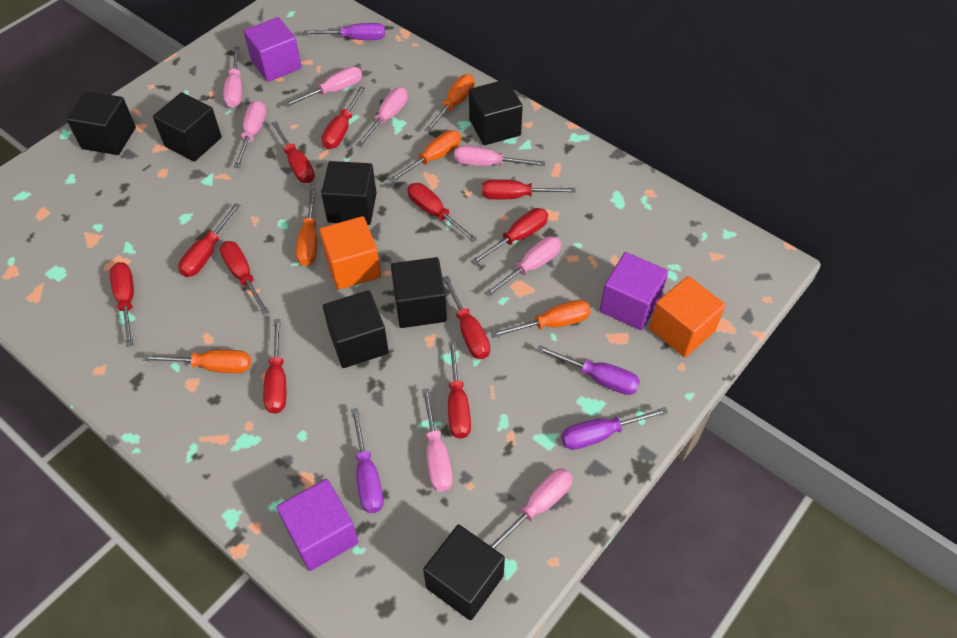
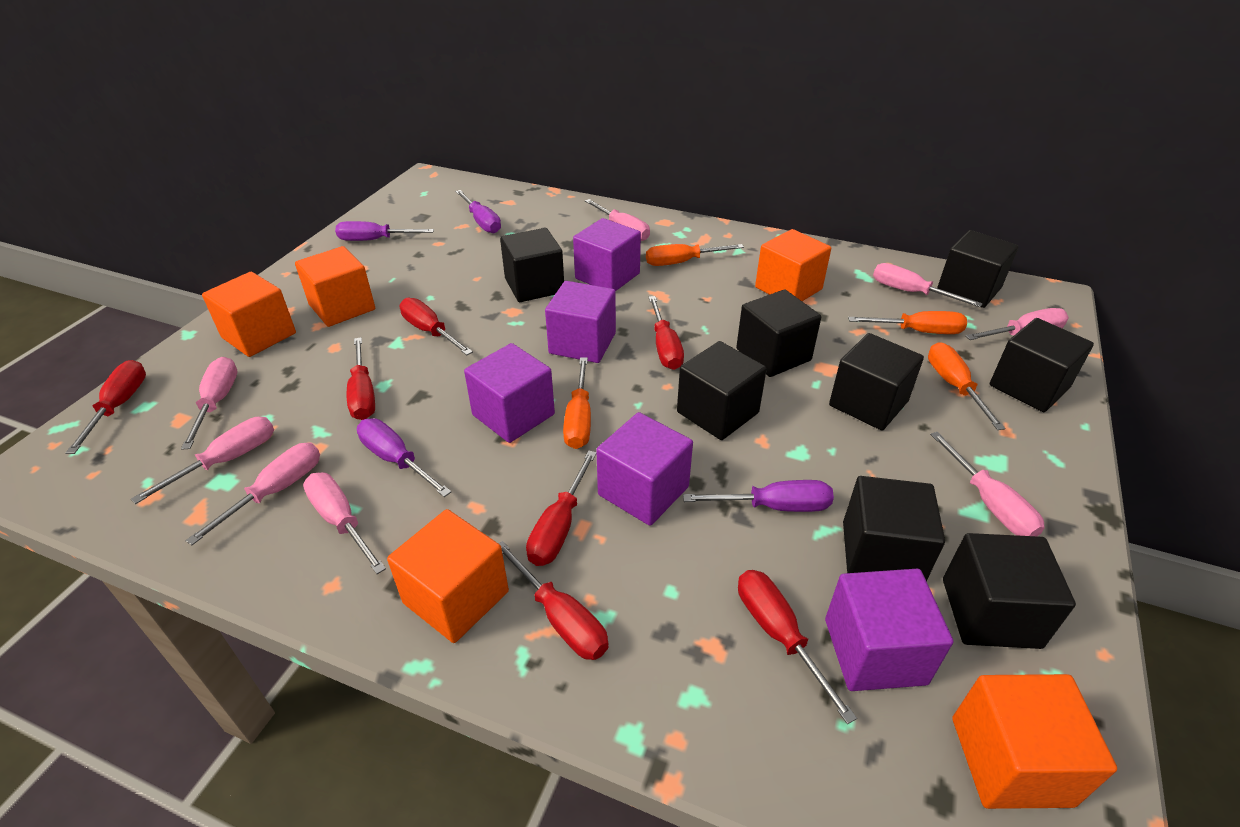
black cube: [66,91,136,155] [153,92,222,162] [321,161,376,225] [323,290,389,368] [391,257,447,328] [423,525,505,620] [469,79,523,145] = 7 -> [500,228,564,302] [677,341,767,440] [736,289,821,377] [829,333,924,430] [843,476,945,581] [937,230,1018,308] [943,533,1076,649] [990,318,1094,412] = 8
orange cube: [319,216,381,290] [649,276,726,357] = 2 -> [202,272,296,357] [295,246,375,327] [387,509,509,643] [755,229,831,301] [952,674,1117,809] = 5
orange screwdriver: [143,350,251,373] [296,188,317,266] [388,130,461,183] [425,74,475,132] [491,300,591,338] = 5 -> [563,357,591,449] [646,244,744,266] [848,311,967,334] [928,343,1006,430] = 4
purple cube: [244,17,302,82] [276,479,359,571] [600,252,668,330] = 3 -> [464,343,555,443] [545,281,616,363] [573,218,641,291] [596,412,693,526] [825,569,953,691] = 5
red screwdriver: [110,262,134,347] [178,203,240,277] [220,241,270,315] [263,319,286,414] [271,121,315,183] [322,86,365,149] [407,183,477,242] [442,276,490,359] [448,341,471,439] [471,208,548,265] [482,179,576,199] = 11 -> [66,360,146,454] [347,337,375,420] [399,298,473,355] [498,541,609,660] [526,450,597,566] [649,296,684,370] [738,570,857,724] = 7

